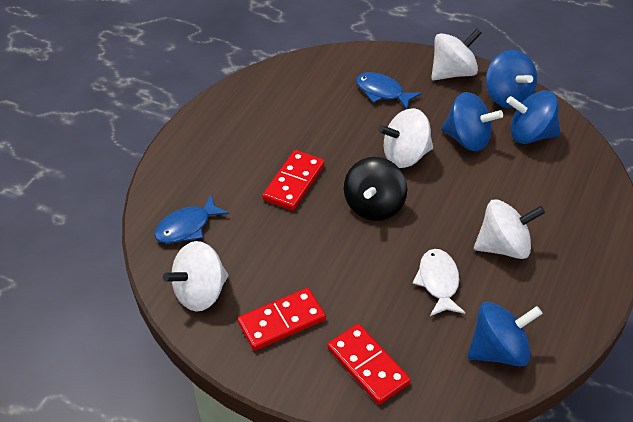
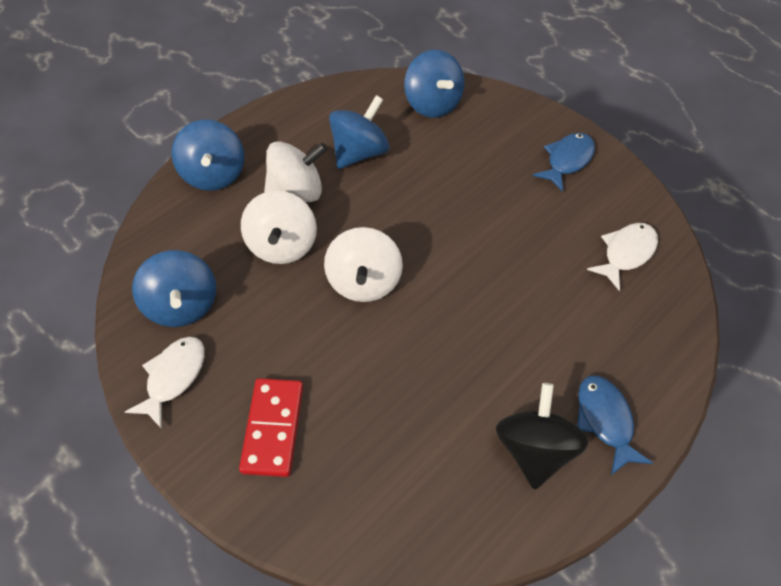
red domino: [237,288,326,351] [262,150,324,211] [327,324,411,405] = 3 -> [239,378,303,477] = 1
white fish: [413,249,465,316] = 1 -> [125,337,205,429] [587,223,658,291] = 2
white spinning top: [163,241,228,312] [378,108,433,168] [431,29,482,80] [474,199,545,259] = 4 -> [241,190,317,264] [264,141,327,202] [324,227,403,302] = 3

